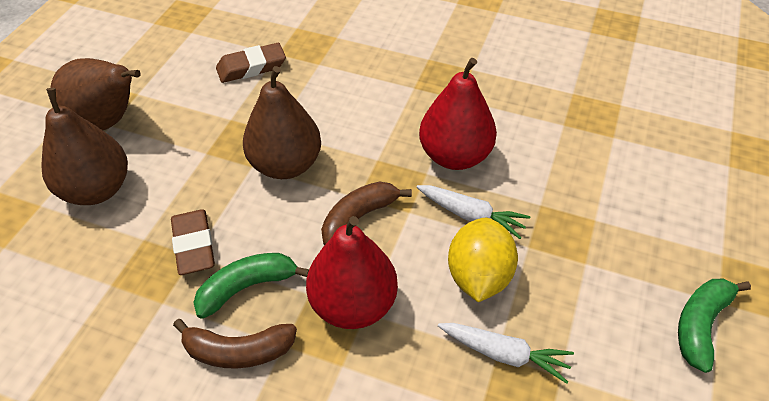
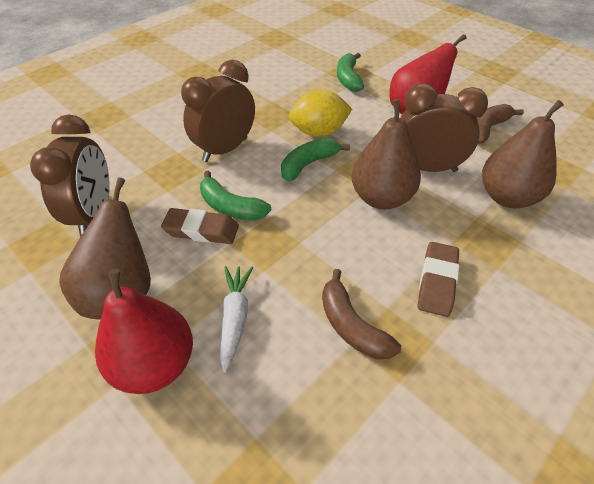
brown clock: none = 0 -> [30,114,110,237] [181,60,255,162] [400,83,488,172] = 3
green banana: [193,253,309,319] [678,279,751,373] = 2 -> [200,171,271,220] [281,138,350,181] [337,53,364,92] = 3
white carrot: [417,185,530,239] [438,323,574,384] = 2 -> [220,266,253,373] = 1

